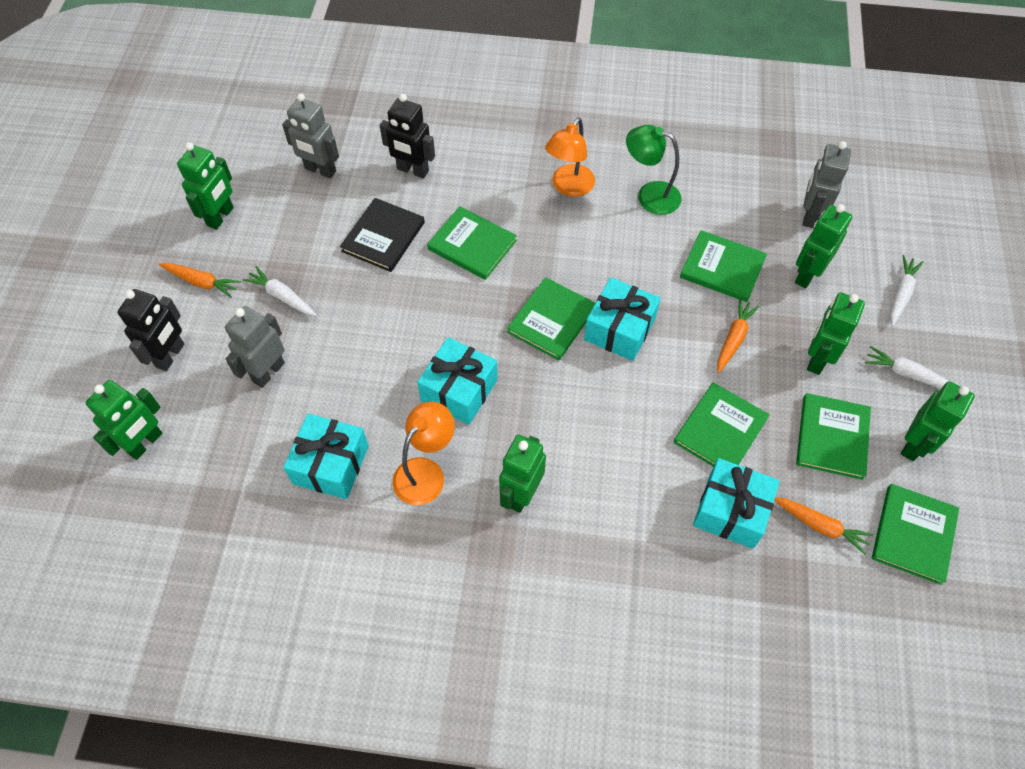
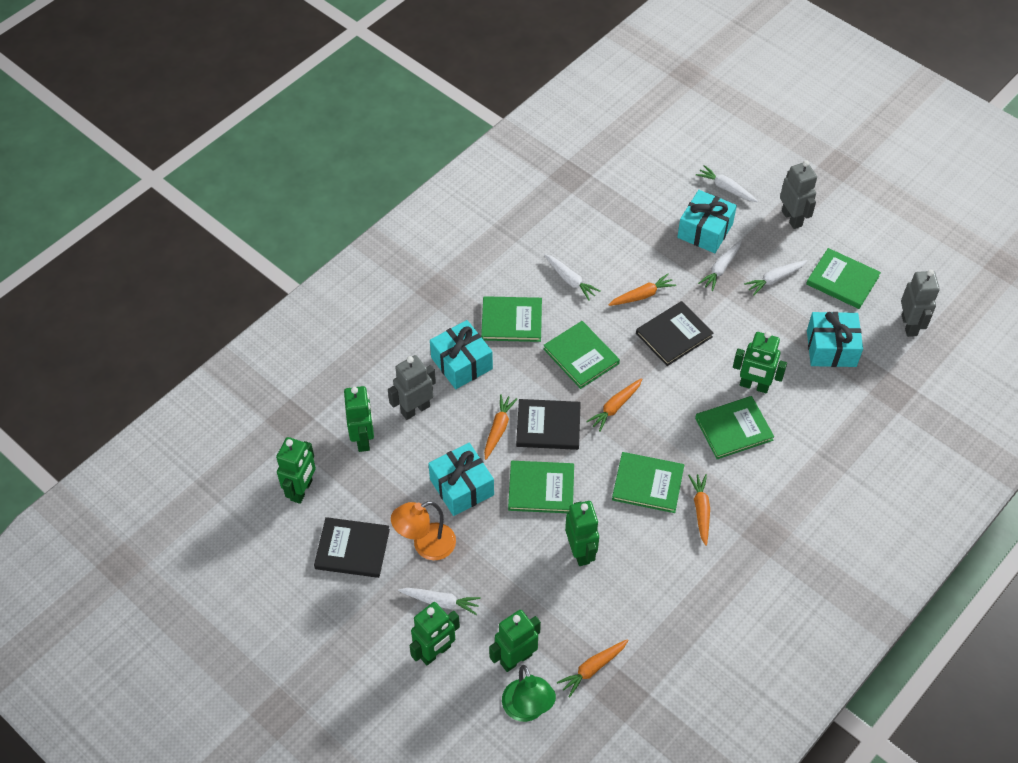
black book: [340,198,425,272] = 1 -> [314,517,390,578] [516,399,581,450] [636,301,713,366] = 3
black robot: [117,289,184,371] [380,94,435,179] = 2 -> none = 0
orange carrot: [158,263,241,298] [717,299,760,373] [774,497,873,555] = 3 -> [484,394,517,460] [557,639,628,697] [586,378,642,432] [609,274,676,306] [688,474,710,546] = 5
orange lamp: [393,401,455,505] [545,117,595,197] = 2 -> [391,501,456,560] = 1
white carrot: [242,266,317,316] [865,346,948,388] [890,255,923,326] = 3 -> [398,588,481,615] [544,254,601,301] [696,165,758,202] [698,240,742,291] [744,260,807,295] = 5

